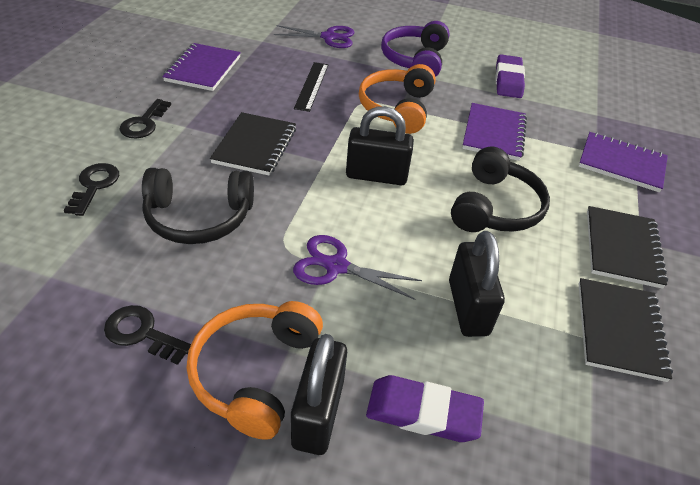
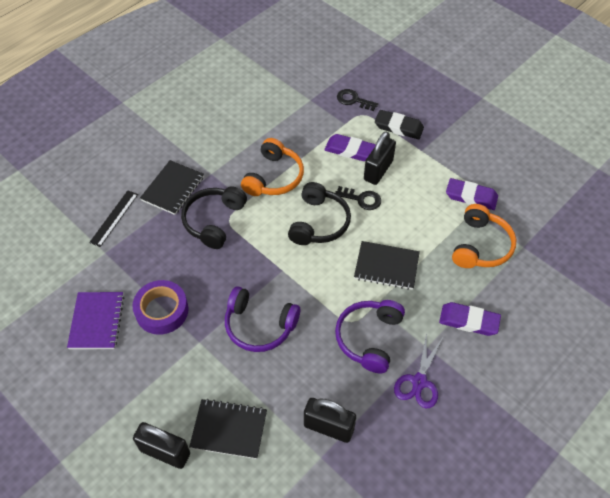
black eraser: none = 0 -> [375,110,424,139] = 1
black key: [64,163,119,216] [104,305,191,365] [119,99,171,138] = 3 -> [335,186,381,210] [337,89,378,111] = 2
purple eraser: [366,375,484,442] [495,54,525,98] = 2 -> [324,134,376,161] [439,302,501,336] [446,178,498,210] = 3
purple headphones: [381,21,450,77] = 1 -> [225,286,300,352] [335,300,405,373] = 2
purple notebook: [162,43,241,91] [462,103,527,161] [579,132,668,192] = 3 -> [67,292,124,349] = 1
purple scissors: [274,25,354,48] [293,235,422,300] = 2 -> [394,333,442,408] = 1
purple tape: none = 0 -> [132,280,188,335] = 1

